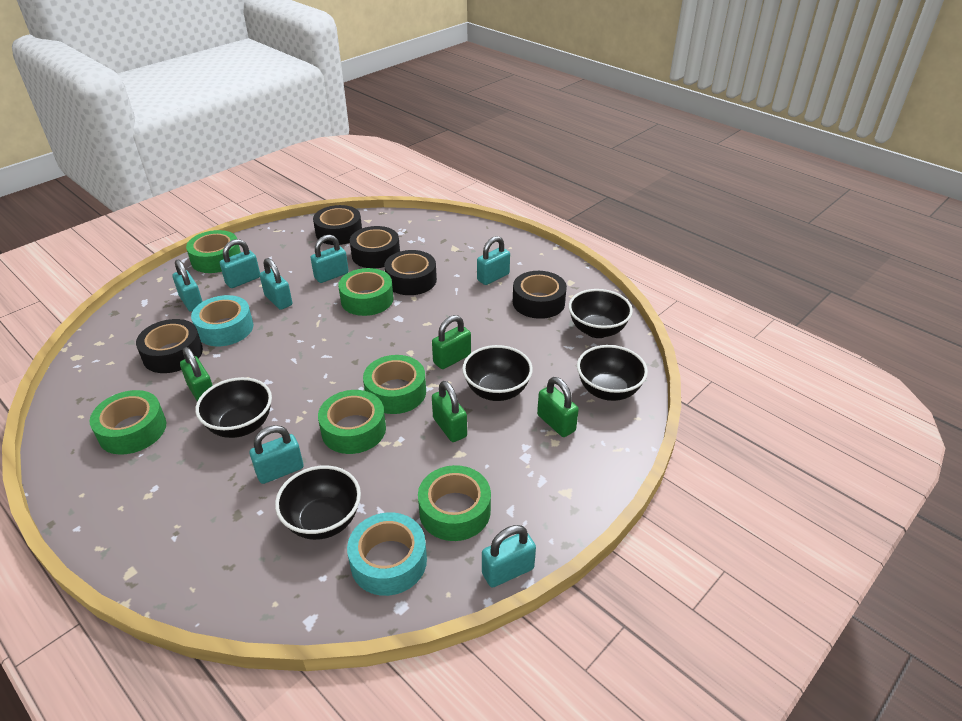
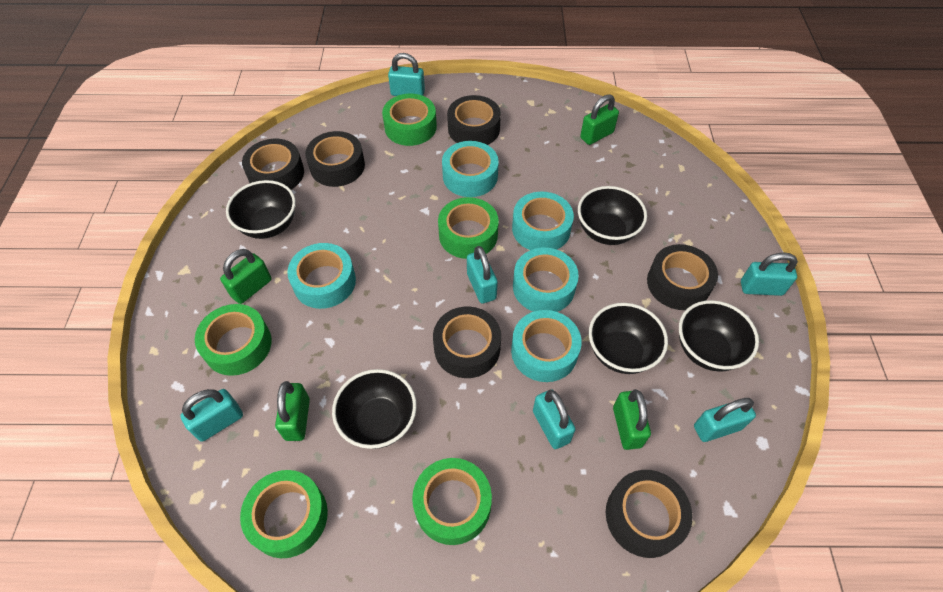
black tape: [136,319,203,373] [313,205,362,245] [350,226,400,268] [384,250,437,295] [513,271,567,319] = 5 -> [242,139,304,189] [305,131,365,187] [433,306,501,378] [447,95,501,145] [606,470,693,558] [647,244,718,310] = 6
green tape: [90,390,166,455] [186,230,241,273] [318,390,386,454] [338,268,393,316] [363,355,426,414] [418,465,491,541] = 6 -> [195,304,272,376] [240,470,328,558] [382,94,437,146] [412,458,492,545] [438,197,499,259] = 5
turquoise padlock: [173,260,203,312] [220,239,260,288] [250,425,304,484] [260,258,293,310] [311,235,349,283] [477,236,510,285] [482,525,536,588] = 7 -> [180,389,243,442] [388,53,425,96] [467,246,498,304] [533,389,576,449] [694,398,756,442] [741,253,798,296] = 6
turquoise tape: [191,295,253,346] [347,512,427,596] = 2 -> [287,243,356,309] [442,141,499,197] [511,310,582,382] [512,191,574,250] [513,248,579,312] = 5

